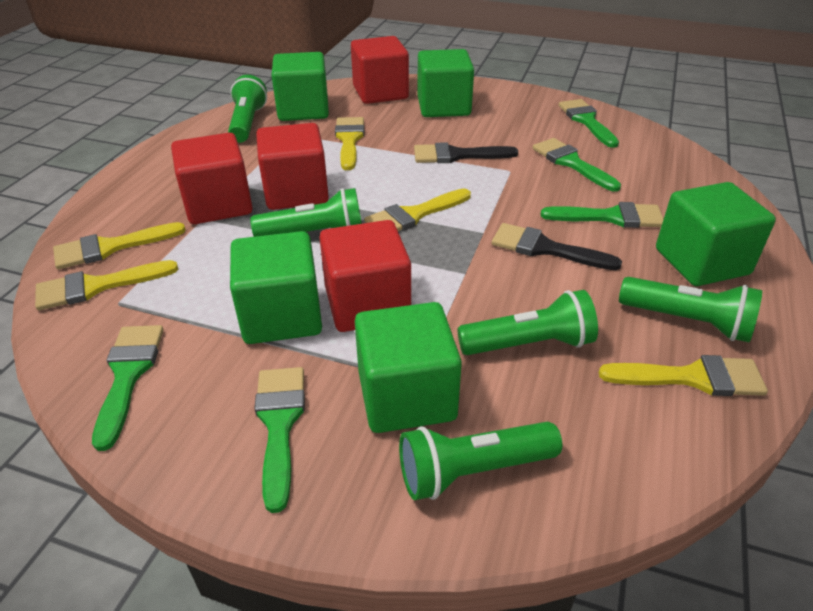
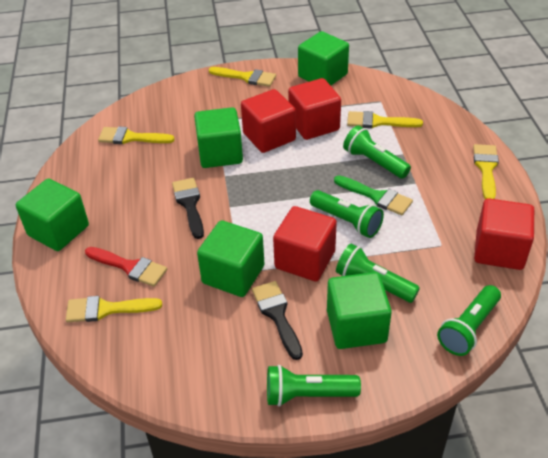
green brush: [92,325,164,451] [254,367,305,513] [533,138,621,192] [541,202,664,228] [559,99,619,148] = 5 -> [334,175,413,215] = 1
red brush: none = 0 -> [85,247,167,287] = 1

